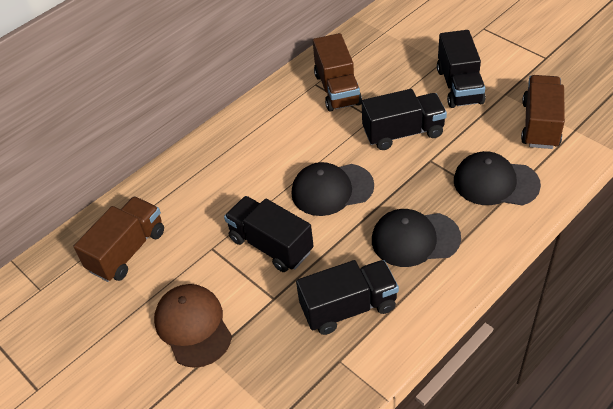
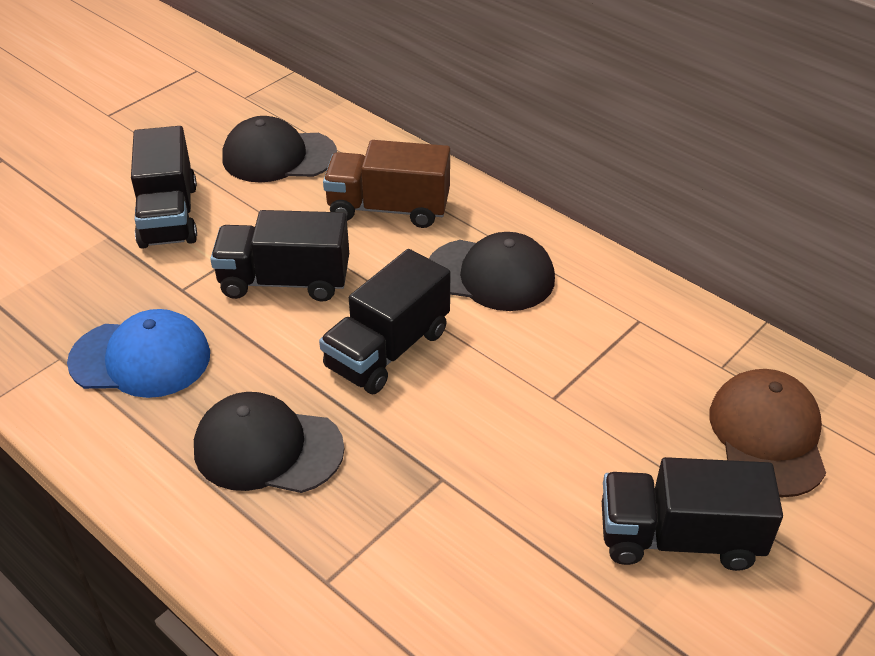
blue cap: none = 0 -> [67,309,210,398] = 1
brown truck: [73,196,164,282] [313,33,362,111] [521,75,565,149] = 3 -> [323,140,450,228] = 1

